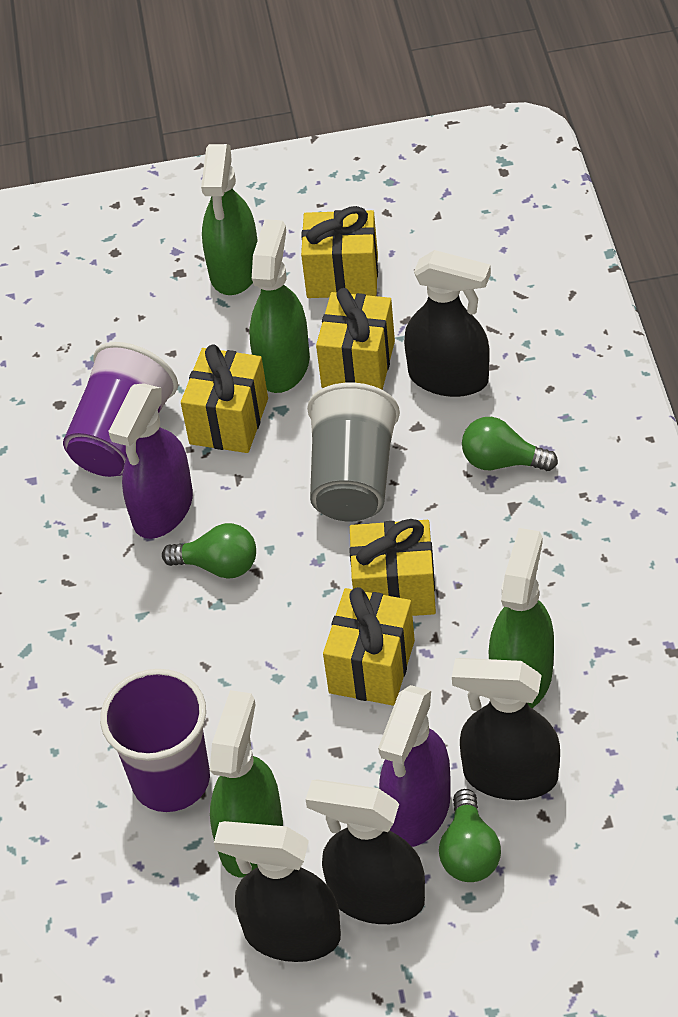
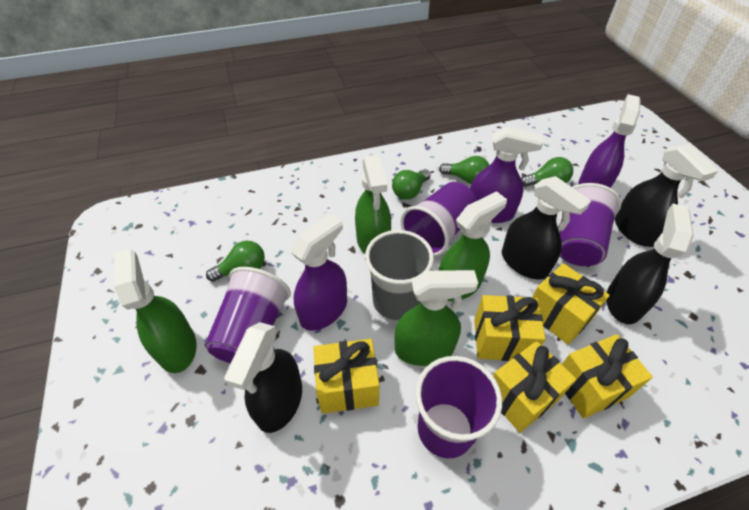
green light bulb: [162,523,256,579] [439,789,501,882] [462,417,558,471] = 3 -> [206,241,265,282] [392,169,431,199] [439,156,489,184] [521,157,573,187] = 4
purple cup: [63,342,178,477] [100,669,210,812] = 2 -> [205,267,291,364] [400,182,477,256] [415,356,502,459] [560,183,621,266] = 4
purple spray bottle: [108,383,193,539] [378,685,451,847] = 2 -> [291,214,347,331] [470,127,543,223] [578,94,641,188] = 3

